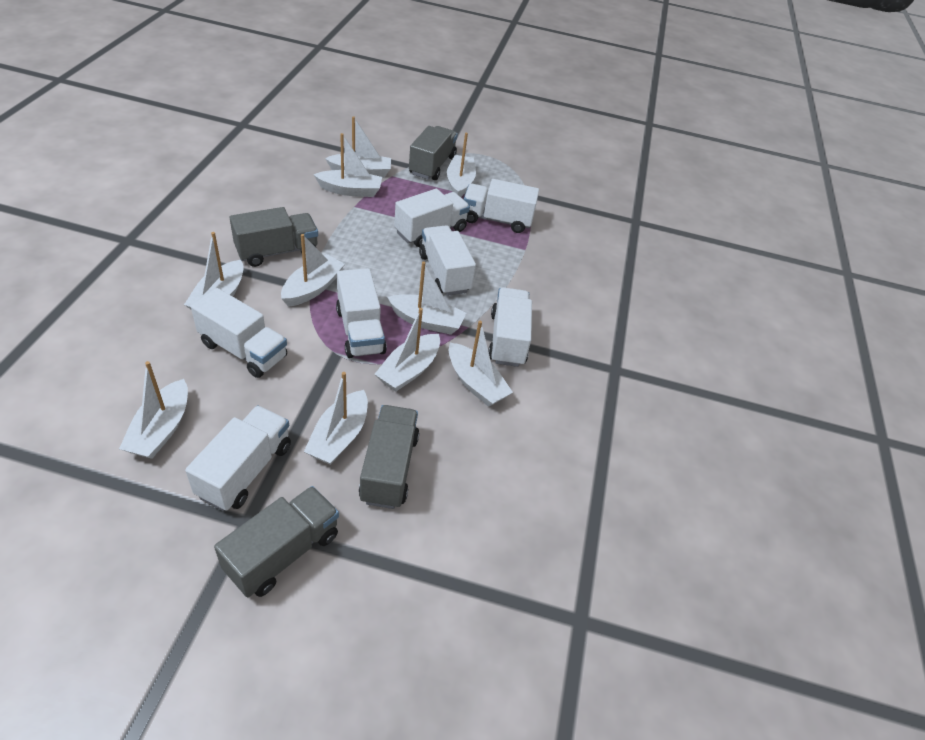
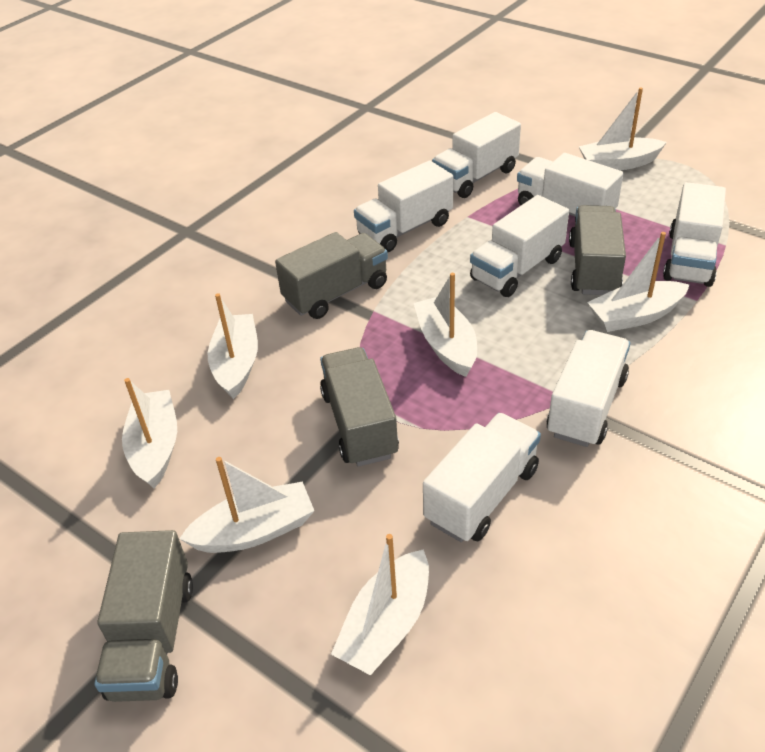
white boat: [119,361,188,459] [184,232,244,309] [281,234,345,307] [304,372,368,465] [313,133,382,197] [325,116,391,178] [375,308,440,392] [387,261,466,335] [447,133,476,197] [449,321,513,407] = 10 -> [122,378,177,488] [179,457,314,553] [208,293,258,399] [331,534,429,675] [414,273,477,377] [579,87,667,170] [587,232,689,332] = 7

